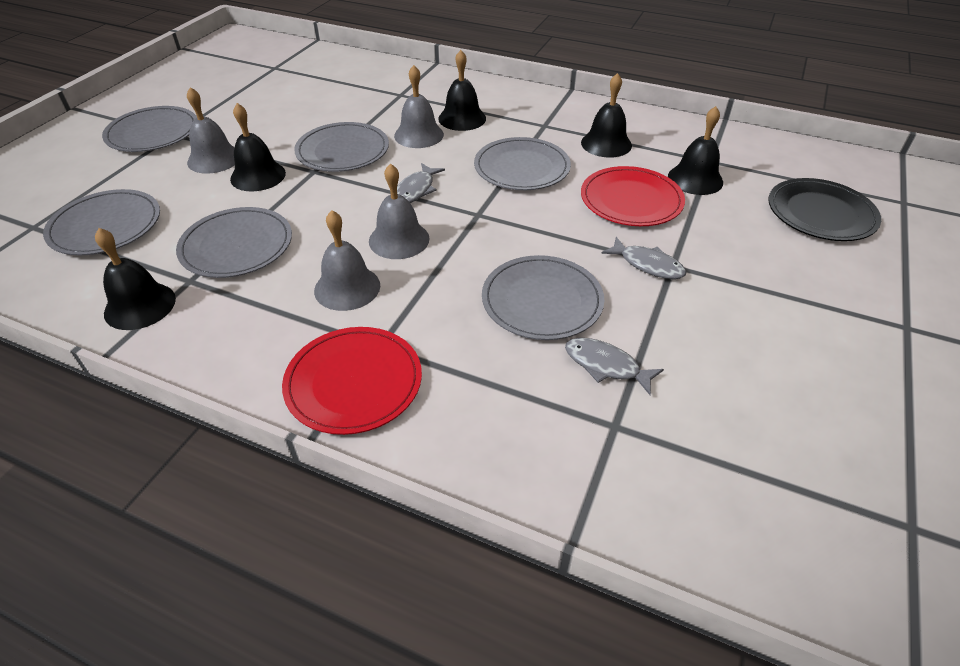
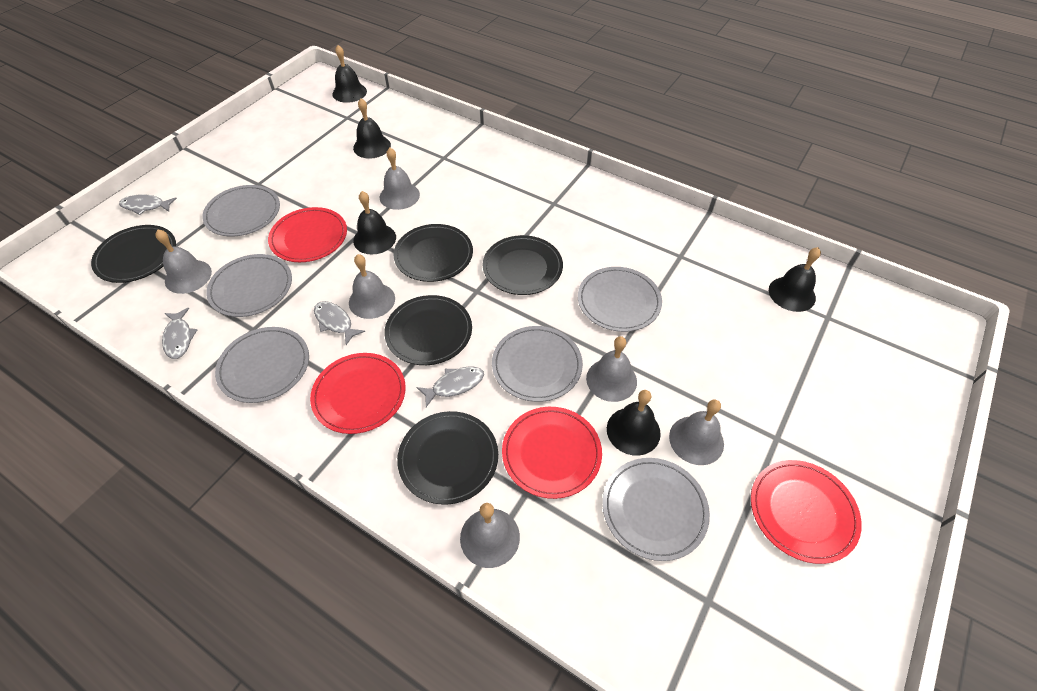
black plate: [768,178,881,241] = 1 -> [91,225,176,283] [385,295,472,365] [394,224,473,282] [397,411,498,505] [483,235,563,295] = 5
grey bell: [187,87,235,174] [314,210,380,311] [369,163,430,259] [394,65,444,148] = 4 -> [155,229,212,294] [349,254,395,319] [380,148,420,210] [460,503,520,568] [586,336,637,402] [669,399,724,465] = 6
grey fish: [397,163,445,203] [565,338,664,395] [601,237,686,279] = 3 -> [119,194,177,215] [162,308,197,359] [314,301,365,345] [416,367,484,407] = 4
red plate: [282,327,422,435] [581,166,685,226] = 2 -> [268,207,347,262] [310,353,406,434] [502,407,602,499] [751,460,862,564] = 4

